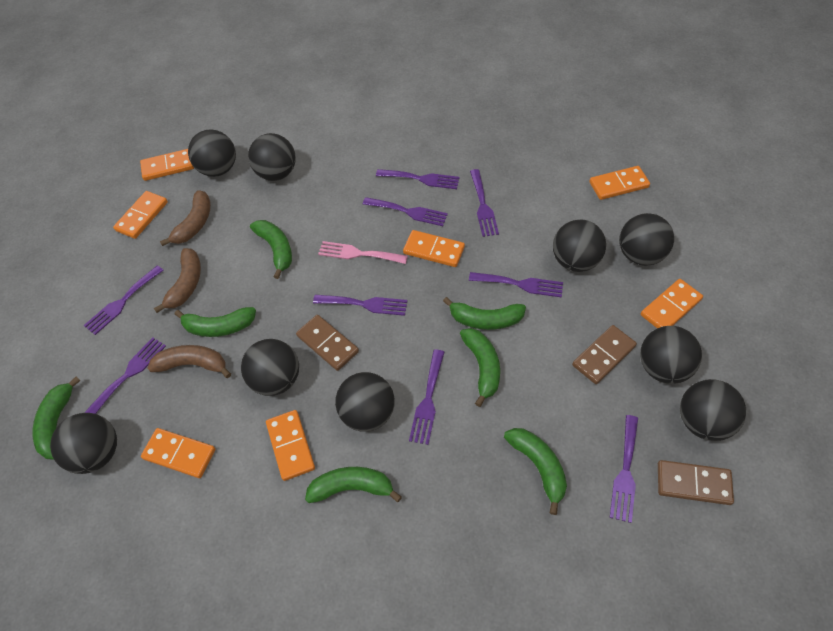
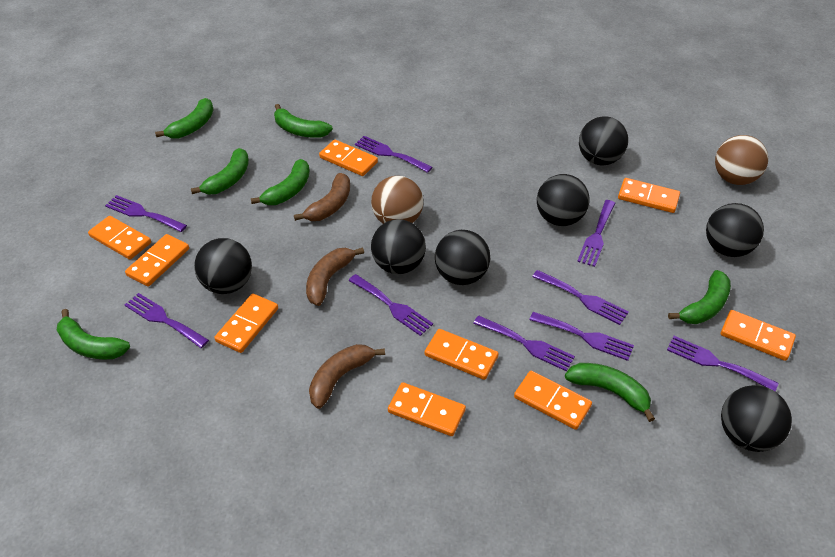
black ball: [50,413,117,474] [188,129,236,177] [241,339,299,396] [248,133,296,181] [335,372,395,432] [553,220,606,272] [619,213,674,266] [640,326,702,384] [680,379,746,441] = 9 -> [194,238,252,294] [371,219,426,274] [435,230,490,285] [537,174,590,226] [579,116,628,166] [706,203,764,257] [721,385,792,452] = 7
brown ball: none = 0 -> [371,176,423,224] [715,135,768,185] = 2
brown domino: [296,315,359,371] [572,325,637,384] [658,460,734,505] = 3 -> none = 0
orange domino: [113,191,168,239] [140,149,194,181] [141,428,215,478] [266,410,315,481] [403,230,465,267] [589,166,650,200] [641,279,703,328] = 7 -> [88,216,151,260] [125,234,189,286] [214,294,278,353] [319,139,378,176] [388,382,466,436] [424,329,499,380] [514,371,592,430] [618,178,680,213] [721,310,796,361] = 9
pink fork: [318,241,408,264] = 1 -> none = 0

